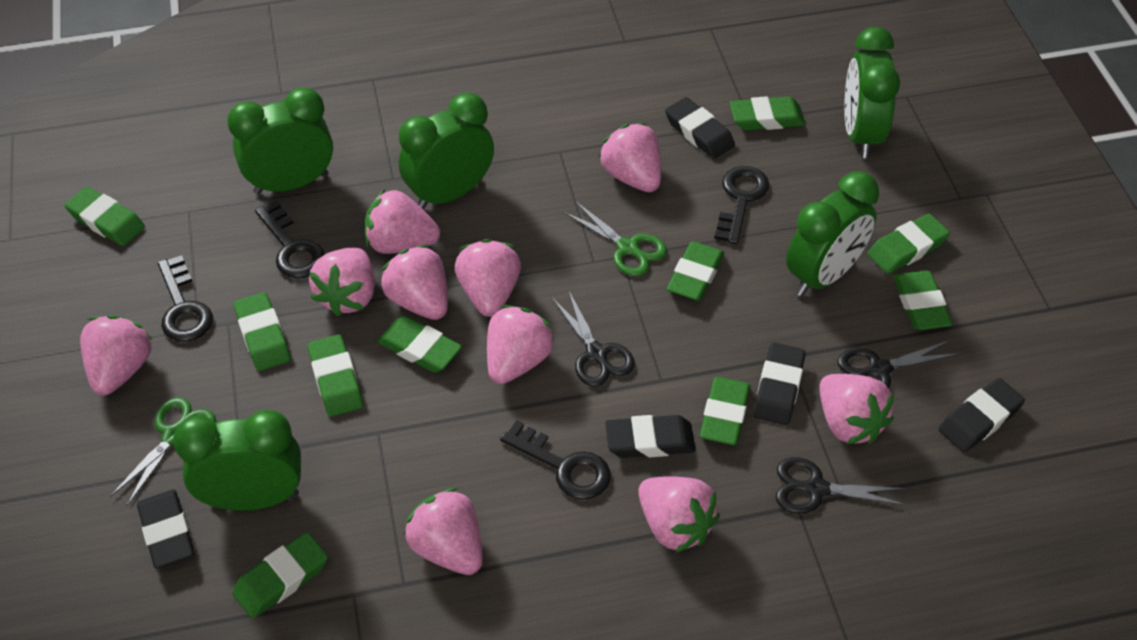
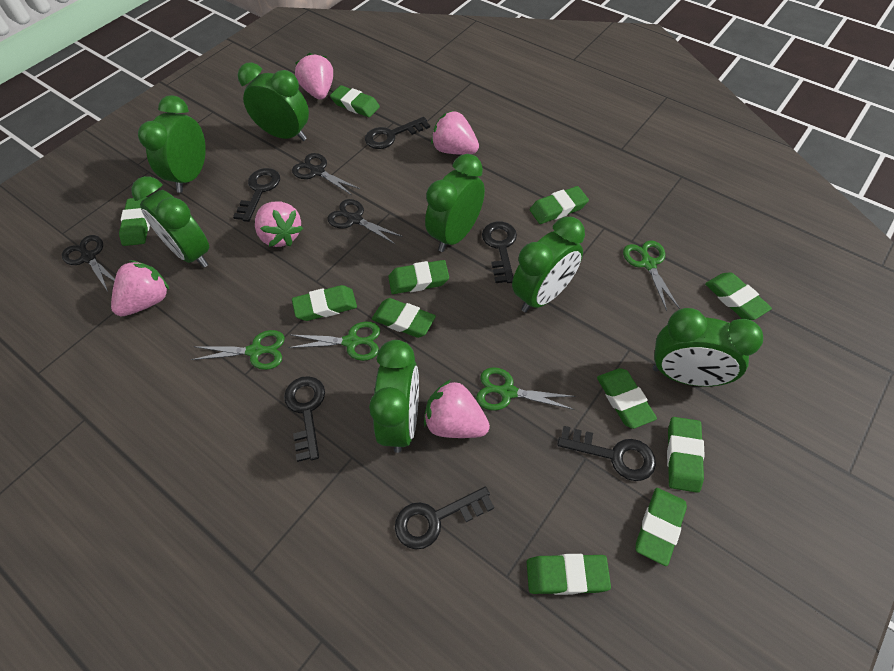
black eraser: [137,490,194,569] [605,415,696,458] [665,97,735,159] [753,343,806,425] [938,378,1025,452] = 5 -> none = 0
black key: [158,255,213,342] [255,201,325,278] [500,420,611,500] [714,166,769,245] = 4 -> [233,168,280,222] [284,376,325,462] [365,117,430,149] [395,487,494,550] [482,221,517,283] [557,426,656,481] = 6
green clock: [173,410,301,511] [227,87,333,195] [399,93,494,210] [786,171,879,297] [844,27,900,158] = 5 -> [131,176,210,268] [138,95,206,193] [238,62,309,141] [369,340,419,453] [425,154,485,252] [512,217,585,312] [653,308,763,387] = 7
green eraser: [65,187,145,246] [232,532,328,619] [234,292,291,371] [308,334,363,417] [377,316,462,373] [667,241,724,301] [700,377,750,445] [730,96,805,130] [868,214,950,274] [893,270,953,330] = 10 -> [119,197,150,246] [292,285,357,321] [330,85,380,117] [372,298,436,338] [388,260,449,294] [527,554,611,595] [530,186,589,224] [597,368,657,429] [636,488,687,566] [667,417,705,493] [705,272,772,320] = 11
green scissors: [110,397,216,506] [564,201,667,276] = 2 -> [191,330,285,370] [288,321,380,361] [476,367,575,410] [623,240,680,311] = 4
pink strawberry: [80,315,153,395] [309,248,375,316] [365,189,440,254] [381,245,448,320] [404,488,483,575] [455,239,521,317] [487,305,555,384] [599,123,661,192] [638,476,720,553] [819,374,894,444] = 10 -> [111,260,169,316] [255,202,303,247] [295,53,333,100] [424,379,490,438] [431,111,479,155] = 5

